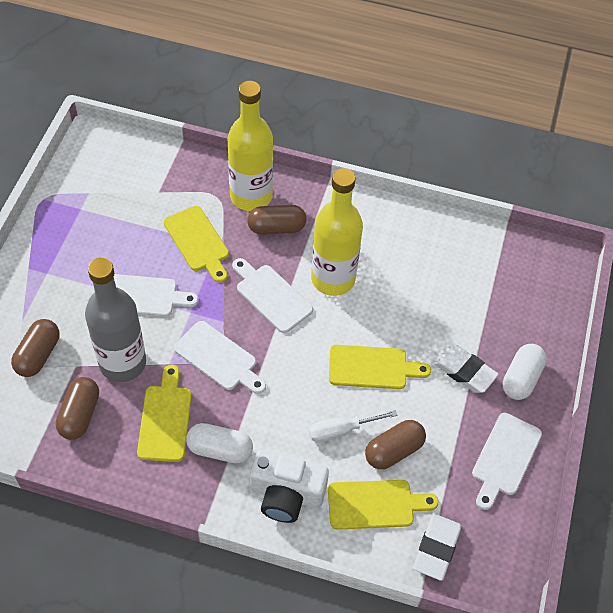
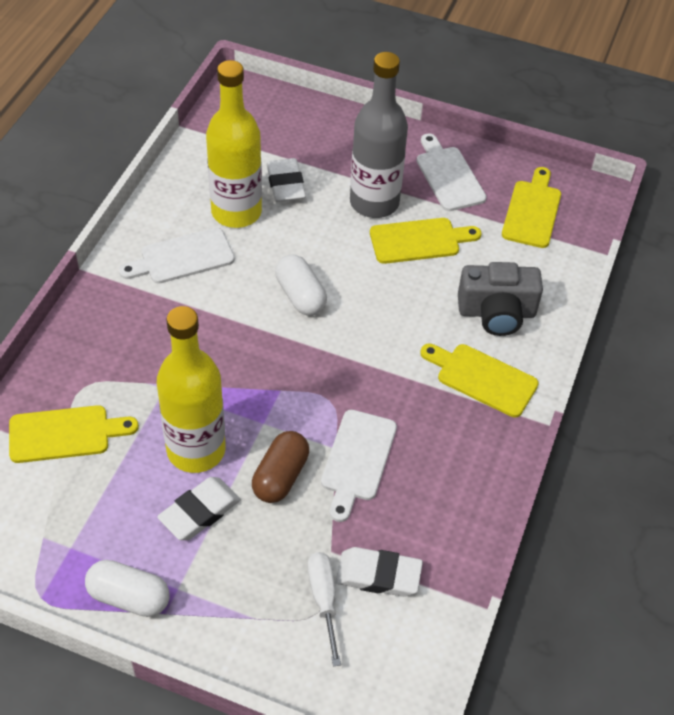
brown capsule: [11,319,59,377] [56,377,99,440] [247,205,307,235] [365,420,426,469] = 4 -> [252,431,309,503] = 1
grey camera: none = 0 -> [458,262,543,336] = 1
white camera: [250,450,329,523] = 1 -> none = 0
white cutting board: [114,274,198,317] [174,321,266,394] [232,258,313,333] [472,413,542,510] = 4 -> [119,228,235,284] [321,410,397,522] [417,133,487,211] = 3
white eraser: [413,514,461,581] [433,344,499,393] = 2 -> [157,477,241,540] [266,158,306,202] [336,547,423,597] = 3

